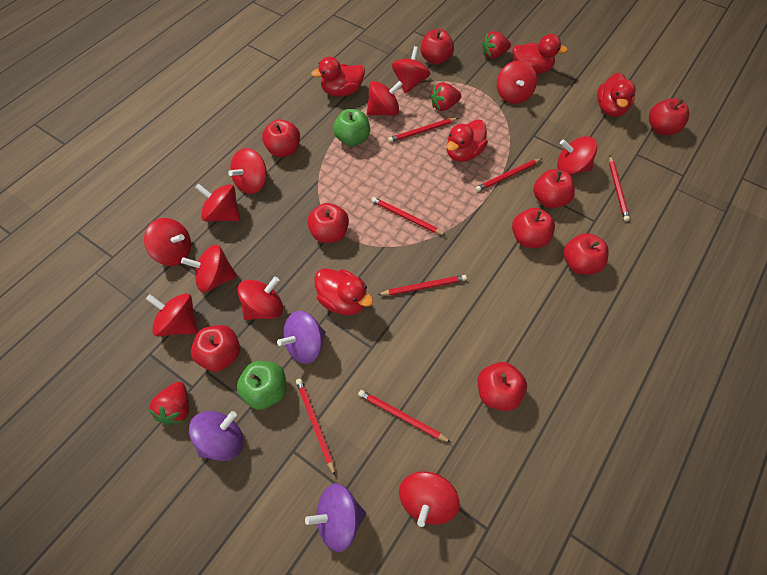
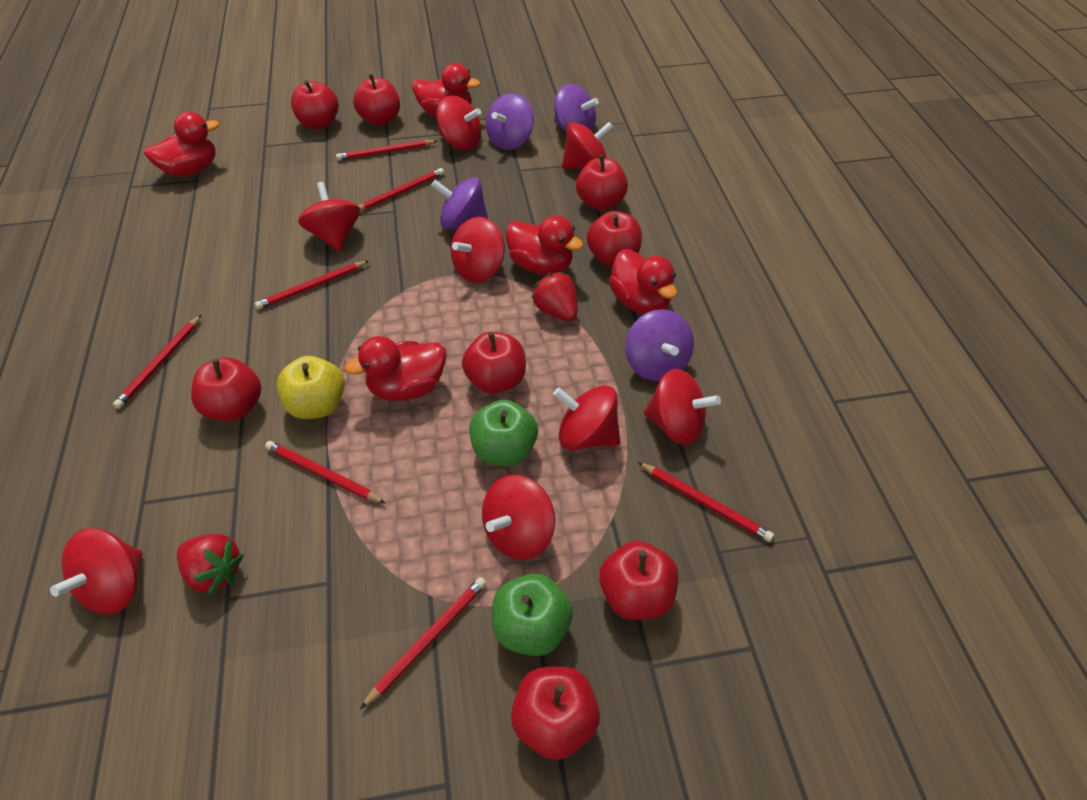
purple spinning top: [189,411,244,461] [277,311,326,364] [305,483,366,552] = 3 -> [431,177,488,230] [486,93,534,150] [554,84,599,132] [625,309,694,381] = 4
red apple: [191,325,240,372] [262,119,300,157] [307,203,349,243] [421,29,454,65] [478,362,527,411] [512,208,555,248] [533,169,575,208] [564,233,609,275] [649,98,689,135] = 9 -> [191,357,261,421] [291,80,339,129] [353,74,400,126] [462,332,526,394] [511,666,600,760] [576,155,628,210] [587,211,642,266] [599,541,678,620] = 8
red spinning top: [144,218,191,266] [146,293,198,337] [181,245,237,292] [195,183,240,222] [228,148,267,194] [238,277,283,320] [367,81,403,116] [392,46,430,94] [399,471,460,527] [497,61,537,104] [557,136,597,175] = 11 -> [50,528,143,614] [298,182,360,252] [436,95,481,150] [451,217,505,282] [482,475,555,560] [553,385,620,450] [562,122,613,169] [644,369,721,445] = 8
red strawberry: [148,382,189,425] [430,82,461,111] [482,31,511,59] = 3 -> [177,534,244,595] [531,272,578,321] = 2
yellow apple: none = 0 -> [276,356,345,419] = 1

